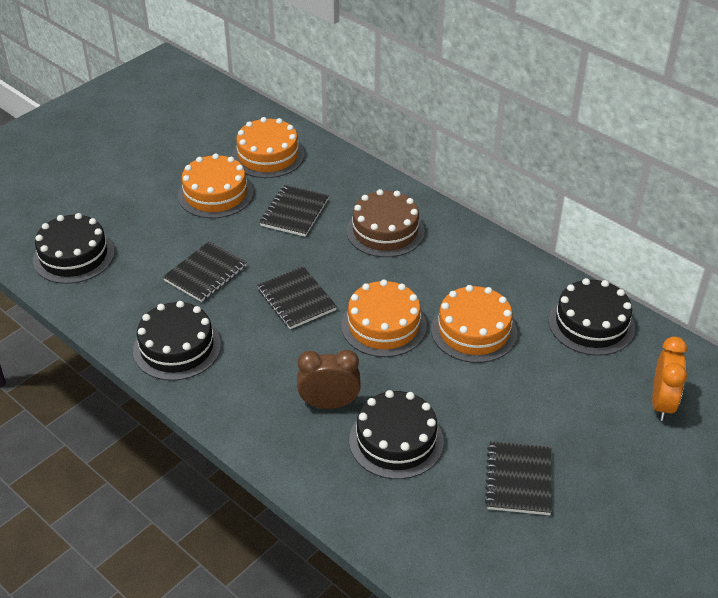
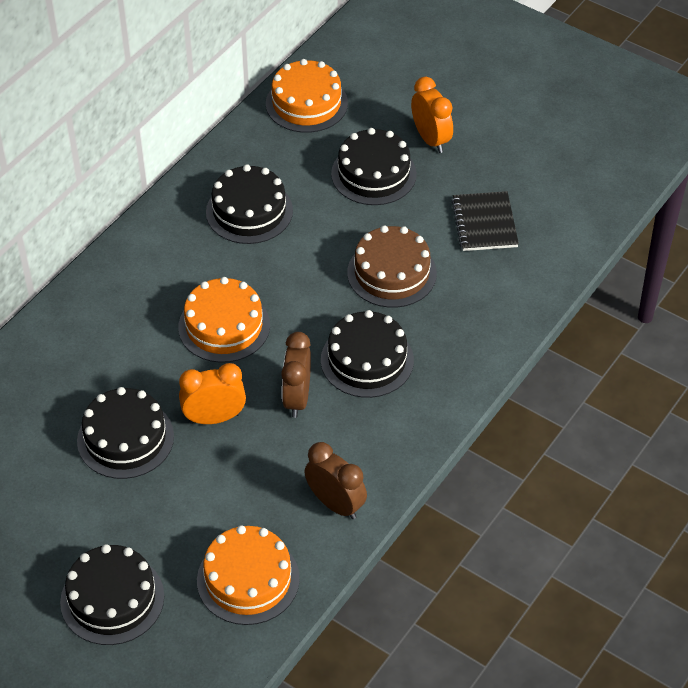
black cake: [33,213,115,284] [133,301,221,381] [349,390,444,479] [549,278,635,356] = 4 -> [60,544,164,645] [77,387,174,479] [206,164,293,244] [321,310,414,398] [331,128,417,205] = 5
black notebook: [163,242,247,302] [257,266,337,329] [260,185,329,237] [485,441,552,515] = 4 -> [451,191,519,251] = 1
brown clock: [297,350,361,409] = 1 -> [281,332,311,418] [304,442,367,519] = 2
orange cake: [178,154,253,218] [232,117,304,178] [341,280,427,357] [431,285,517,363] = 4 -> [178,277,270,363] [197,525,300,625] [266,59,348,133] = 3
orange clock: [652,336,687,421] = 1 -> [179,363,246,424] [411,77,453,153] = 2

